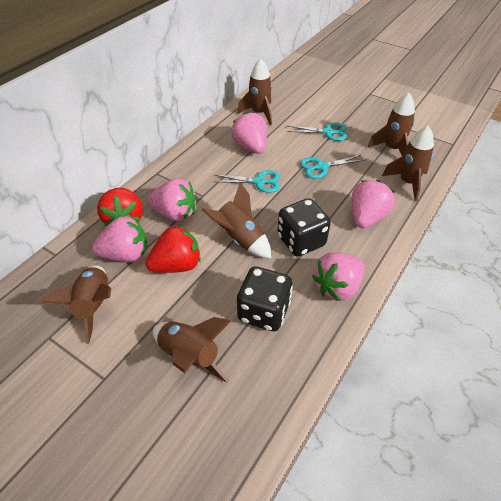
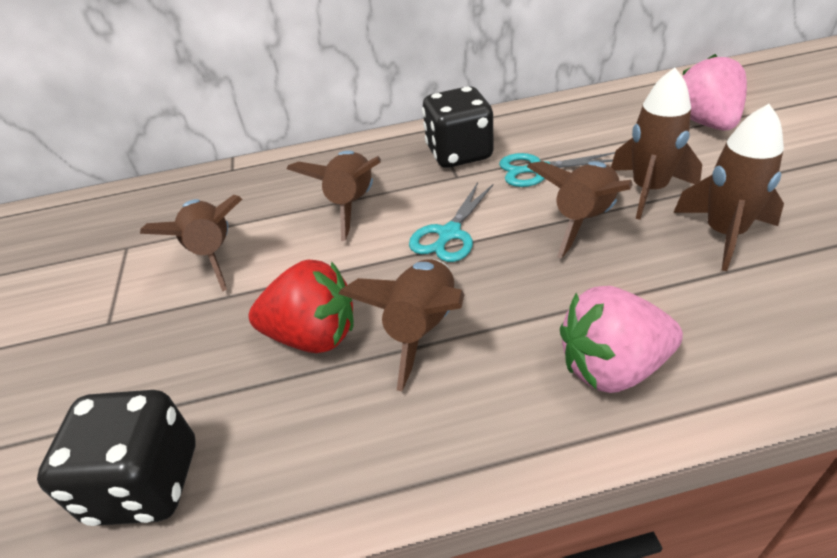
pink strawberry: [92,216,147,262] [148,178,197,221] [231,112,267,154] [312,252,365,302] [352,180,395,228] = 5 -> [560,286,683,393] [682,54,747,131] = 2
red strawberry: [97,188,143,226] [145,225,201,273] = 2 -> [249,260,354,353] = 1
turquoise scissors: [213,170,280,193] [287,123,347,141] [300,155,364,179] = 3 -> [409,182,493,262] [499,152,615,187] = 2

